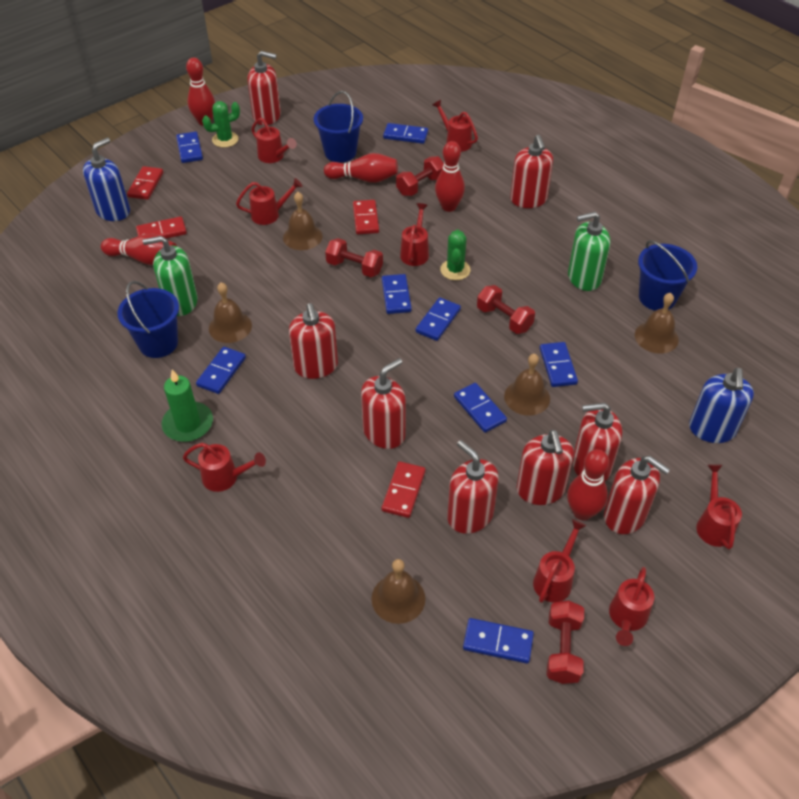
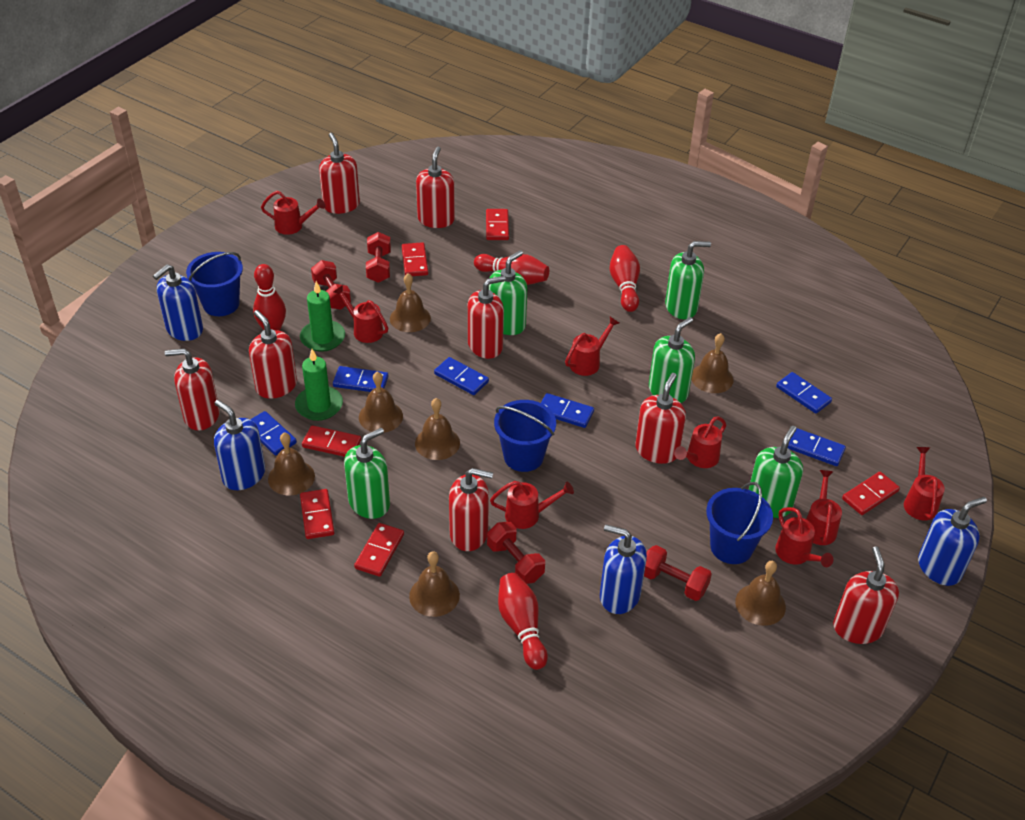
blue domino: [176,132,203,163] [196,347,246,394] [382,274,412,314] [383,123,428,144] [415,297,461,341] [454,383,507,433] [463,618,534,664] [540,342,578,387] = 8 -> [250,411,297,456] [333,366,389,392] [434,357,489,395] [541,393,594,428] [776,372,832,414] [788,428,846,466] = 6
blue soap dispenser: [83,138,130,221] [689,368,754,443] = 2 -> [153,264,203,341] [214,400,265,490] [600,524,647,614] [918,497,987,586] = 4
brown bell: [209,282,252,343] [283,192,323,250] [371,559,426,624] [504,354,550,416] [635,293,679,354] = 5 -> [268,432,315,495] [359,371,403,433] [390,273,431,332] [409,551,460,617] [415,398,460,460] [691,333,734,393] [735,561,786,626] = 7
green cactus: [202,101,240,148] [440,229,471,280] = 2 -> none = 0
green candle: [162,370,213,442] = 1 -> [295,349,343,421] [300,281,345,352] = 2
green soap dispenser: [143,236,198,316] [568,212,610,291] = 2 -> [344,428,390,519] [489,250,527,335] [649,317,695,403] [665,241,711,319] [748,426,803,518] = 5
red bowling pin: [101,233,177,265] [186,58,215,126] [324,153,398,183] [435,141,465,212] [567,449,609,520] = 5 -> [253,264,286,331] [474,254,549,285] [498,573,548,670] [610,245,640,312] = 4
red domino: [127,166,163,200] [136,216,187,239] [353,200,379,234] [382,461,426,518] = 4 -> [300,489,335,539] [302,425,361,457] [354,523,404,577] [402,242,428,276] [486,209,509,240] [842,472,900,515] = 6

